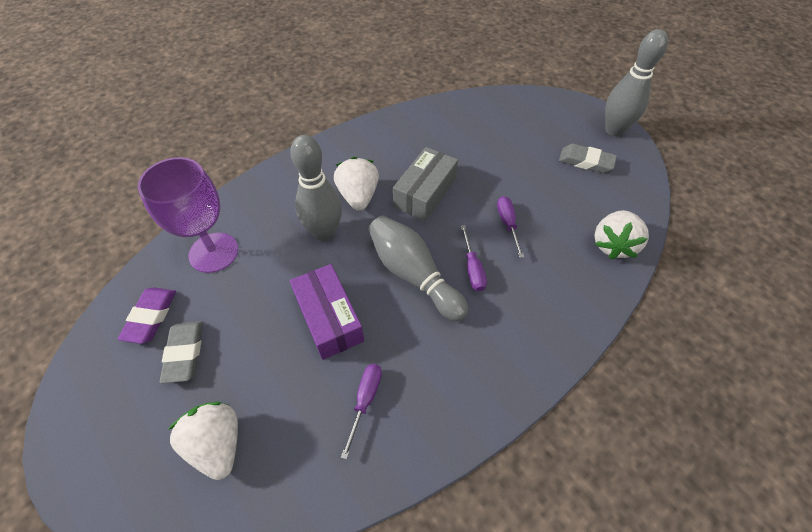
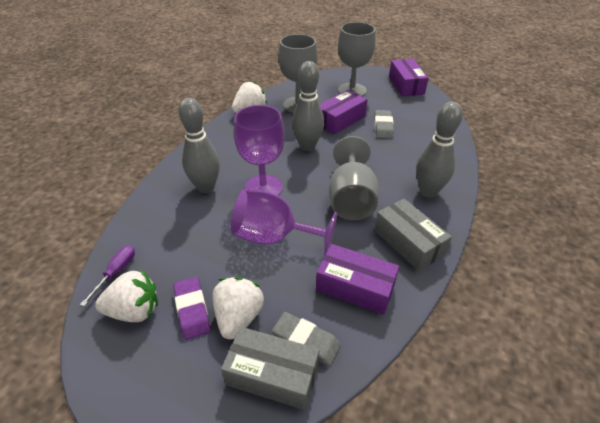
grey box: [393,147,458,221] = 1 -> [221,327,319,410] [374,199,452,271] = 2
grey goblet: none = 0 -> [278,34,318,113] [329,136,379,220] [338,22,376,96] = 3
purple box: [290,264,364,360] = 1 -> [316,244,399,315] [320,90,368,134] [389,59,429,97] = 3
purple goblet: [138,157,238,273] = 1 -> [231,189,337,256] [234,105,285,196] = 2
purple screwdriver: [341,364,382,460] [461,225,487,291] [497,196,524,258] = 3 -> [80,245,135,306] = 1

